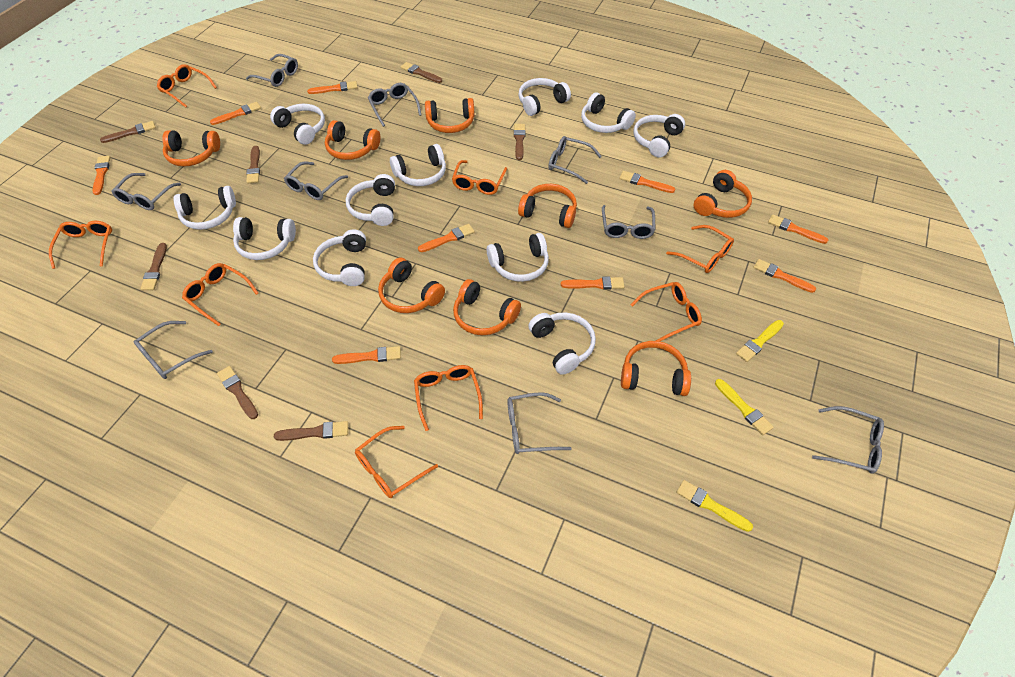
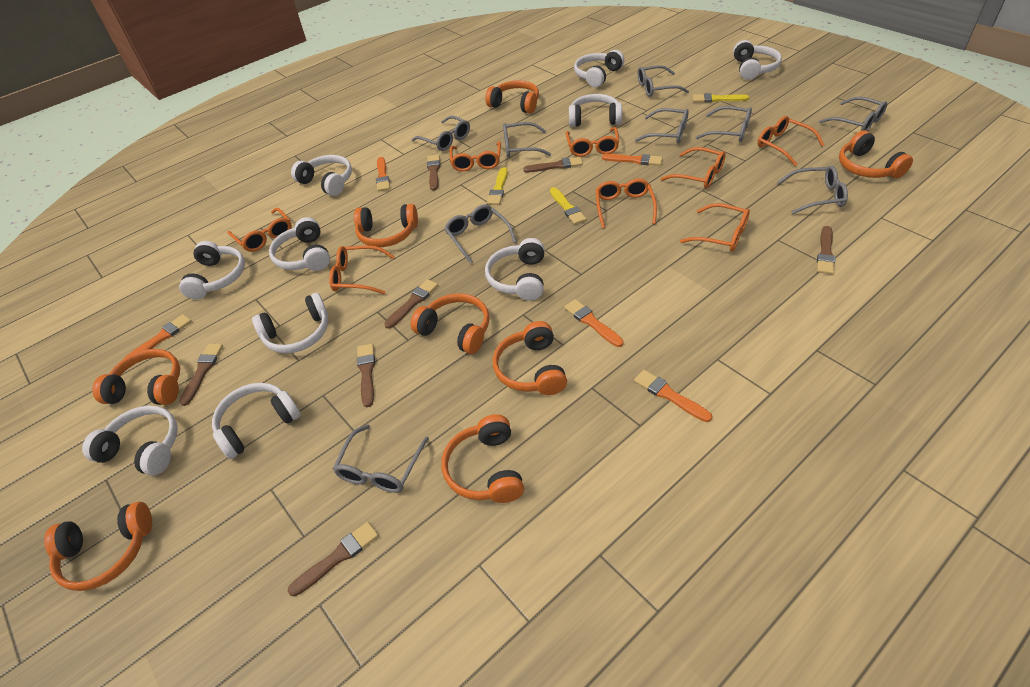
orange brush: [92,156,110,195] [210,102,261,125] [307,81,358,94] [332,346,401,364] [418,224,475,252] [561,277,624,290] [619,171,675,193] [753,259,816,293] [768,214,828,244] = 9 -> [123,314,192,360] [376,157,390,191] [564,299,624,347] [602,154,663,166] [634,370,712,422] = 5
white headphones: [174,186,236,230] [233,217,296,260] [270,104,325,145] [313,229,366,286] [346,174,395,226] [390,144,446,186] [487,233,549,282] [518,78,571,116] [528,312,596,375] [581,92,636,133] [634,114,685,157] = 11 -> [82,406,178,476] [179,241,245,299] [212,383,300,459] [252,293,328,353] [269,217,330,271] [291,155,352,196] [485,238,545,301] [569,94,622,127] [574,50,625,87] [733,40,782,80] = 10

